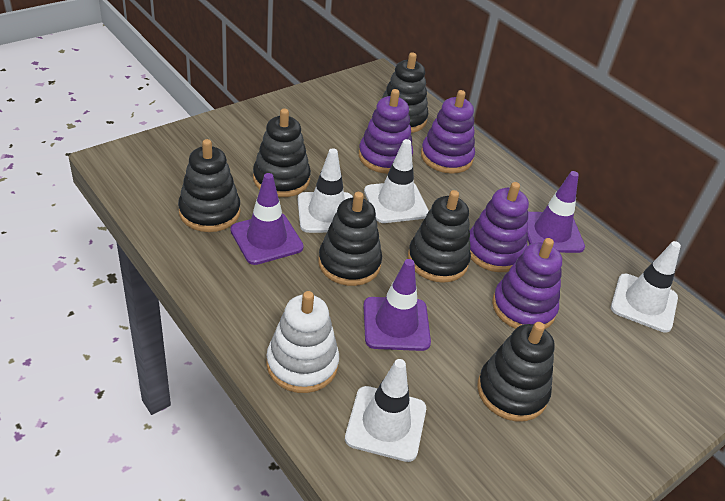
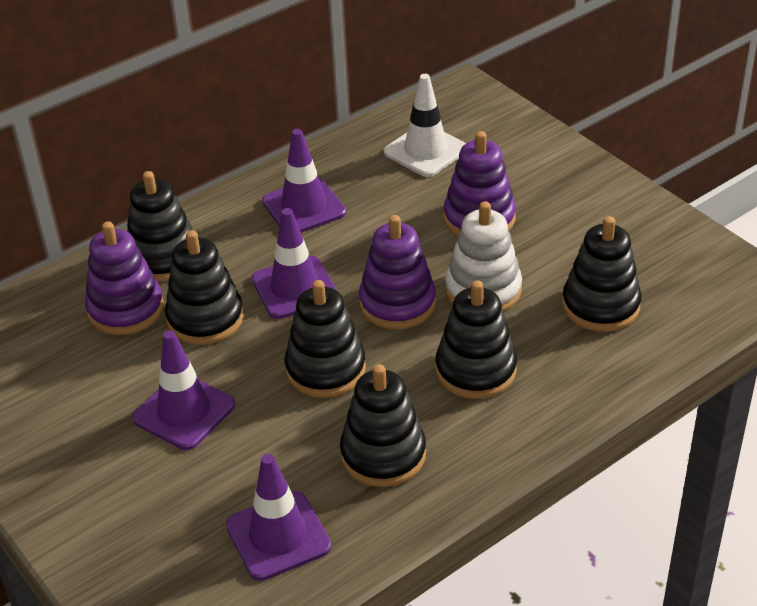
purple stacking toy: [359,89,413,174] [421,90,475,174] [470,182,529,272] [492,238,562,329] = 4 -> [85,221,164,335] [359,215,436,329] [444,131,516,236] = 3
purple traffic cone: [230,173,304,265] [363,259,431,351] [527,171,585,253] = 3 -> [132,331,235,450] [226,454,332,581] [252,208,337,319] [262,129,346,233] = 4
white traffic cone: [298,148,353,233] [345,359,426,462] [364,139,429,223] [611,241,681,333] = 4 -> [384,74,466,177] = 1

